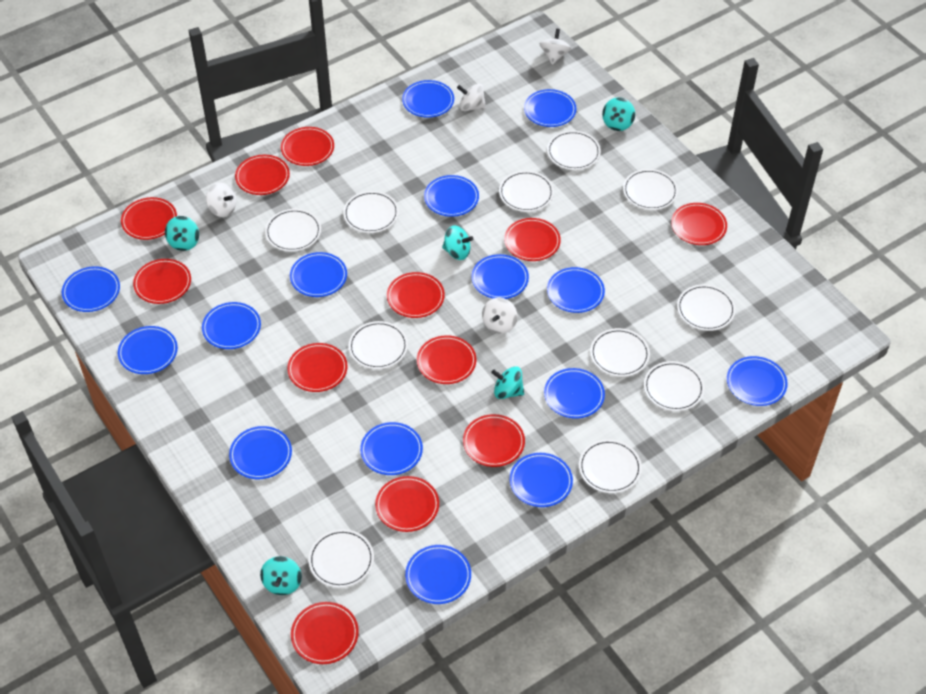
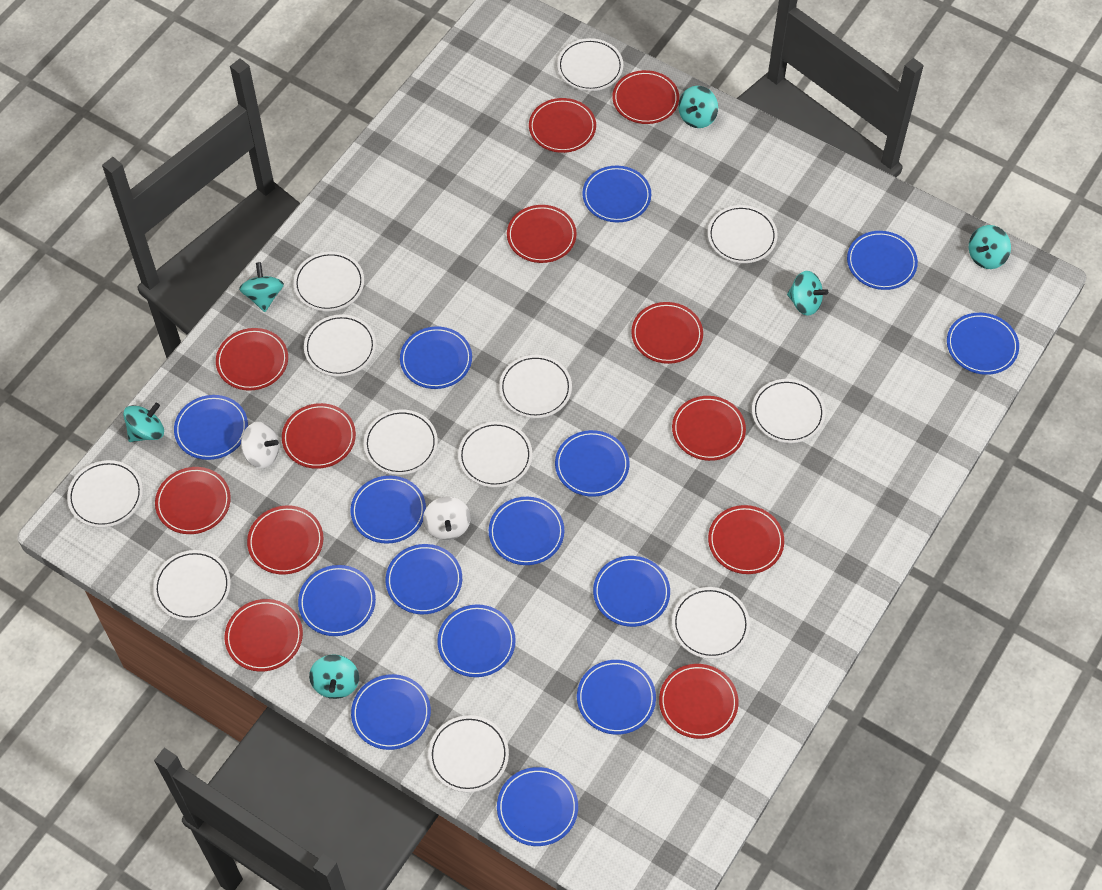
turquoise spinning top: [165,216,199,251] [260,556,302,595] [442,226,473,260] [491,366,524,399] [602,97,635,131] = 5 -> [123,403,164,442] [239,262,284,312] [309,654,359,699] [678,86,718,128] [787,271,828,316] [969,225,1011,269] = 6
white plate: [265,209,321,252] [308,529,374,588] [343,191,399,233] [348,321,408,369] [499,171,554,212] [547,131,601,170] [579,439,642,493] [590,328,650,377] [623,169,678,210] [644,361,705,411] [677,284,736,331] = 11 -> [67,460,143,528] [153,550,231,621] [293,252,364,311] [304,314,376,377] [364,410,438,475] [428,715,509,792] [458,422,532,488] [499,355,572,418] [557,38,623,91] [672,587,750,659] [708,205,777,263] [752,379,825,443] = 12
white spinning top: [206,182,236,217] [457,84,486,111] [482,298,518,334] [540,29,571,65] = 4 -> [241,422,279,468] [423,497,471,540] = 2

